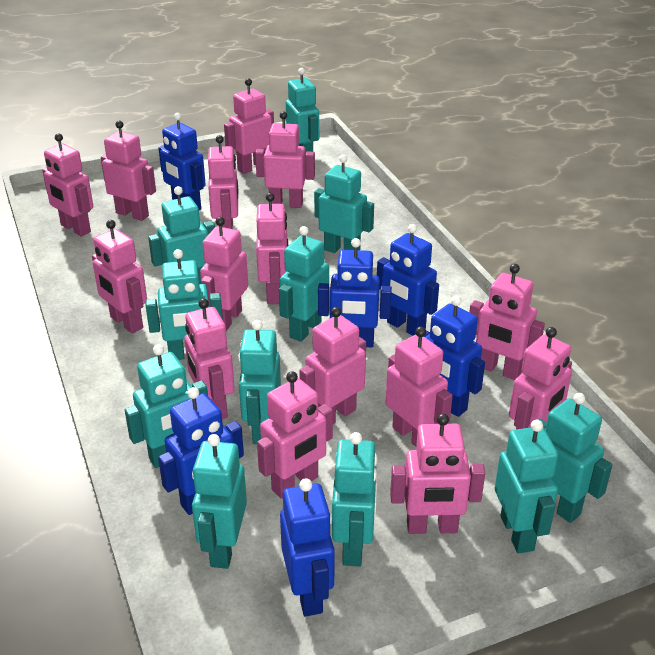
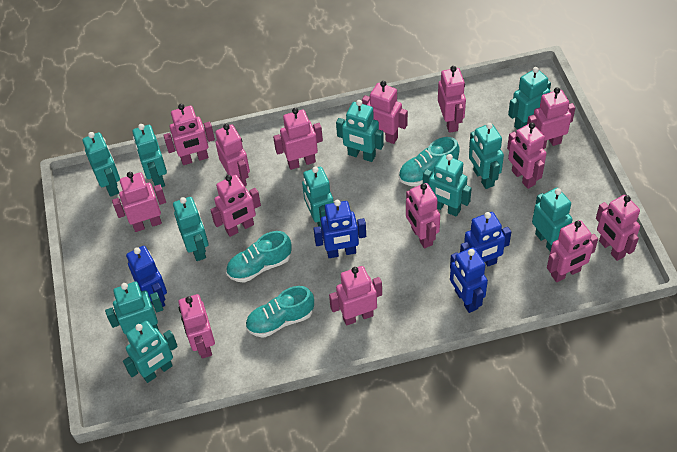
blue robot: [158,387,244,515] [159,113,205,210] [280,478,335,616] [318,238,392,347] [377,224,439,336] [415,296,485,417] = 6 -> [126,246,167,307] [313,200,366,258] [450,247,488,313] [460,212,511,267] = 4
pink robot: [42,134,93,237] [92,220,147,334] [101,121,156,221] [184,298,235,419] [200,217,248,331] [208,135,238,229] [224,78,274,174] [255,111,315,208] [256,193,288,304] [257,371,333,499] [299,307,366,424] [386,326,453,447] [390,413,485,534] [469,264,545,380] [509,327,572,430] = 15 -> [112,172,166,232] [163,104,215,165] [178,294,215,359] [211,175,261,237] [215,124,250,186] [273,108,323,170] [329,266,382,326] [362,81,408,144] [406,183,440,248] [438,66,466,133] [507,123,547,189] [527,87,575,149] [547,220,598,282] [596,195,640,261] = 14
turquoise shoe: none = 0 -> [226,231,292,283] [245,286,314,338] [399,137,460,186] = 3

